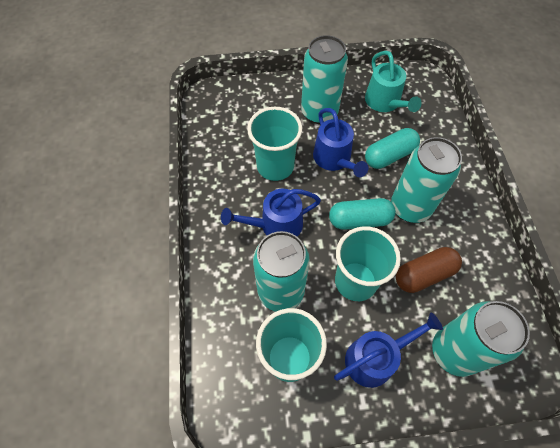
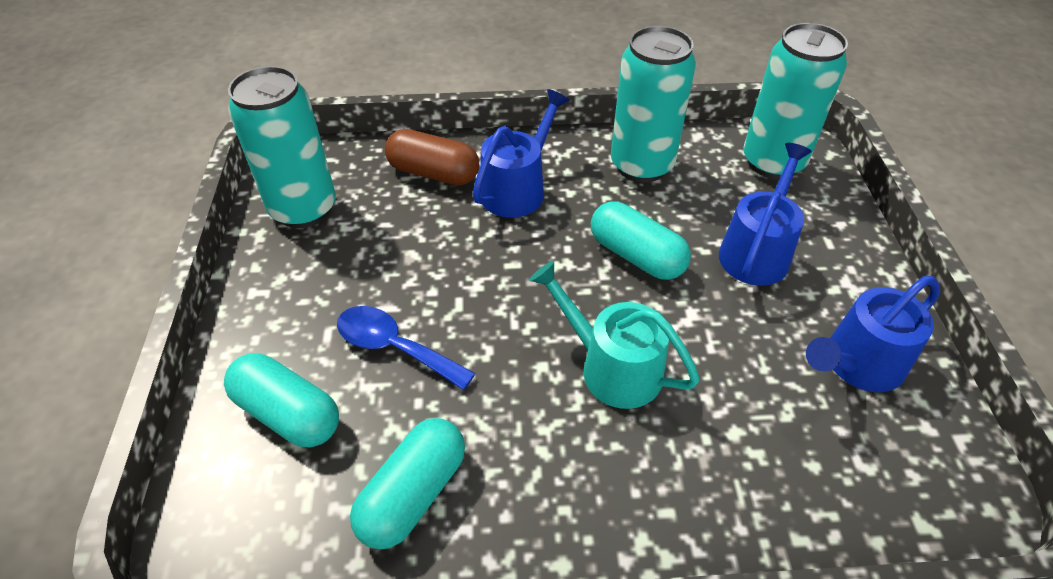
blue spoon: none = 0 -> [337,306,476,390] = 1
turquoise can: [253,231,310,312] [301,35,348,124] [391,137,462,223] [432,301,530,377] = 4 -> [228,66,336,228] [611,26,696,183] [743,23,848,179] = 3
turquoise capsule: [329,198,396,230] [365,128,420,169] = 2 -> [224,353,339,447] [350,418,465,550] [591,201,691,280] = 3
turquoise cup: [247,107,302,181] [256,308,327,382] [335,226,401,301] = 3 -> none = 0

